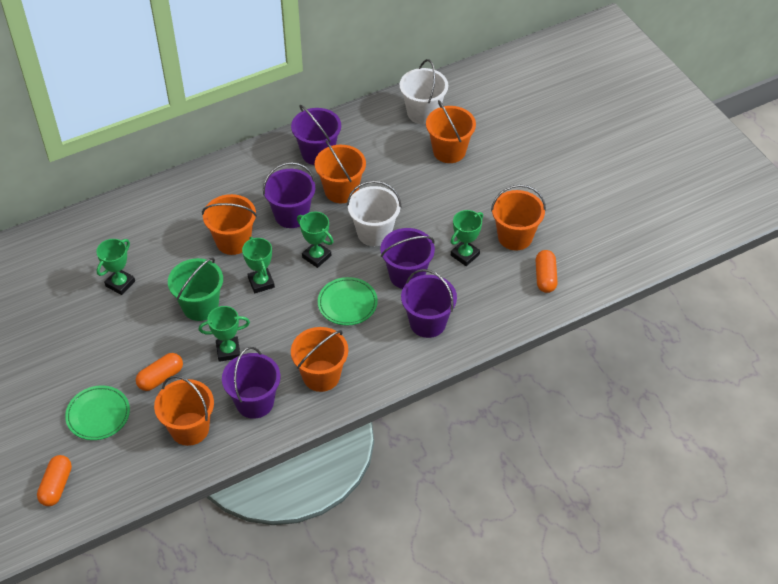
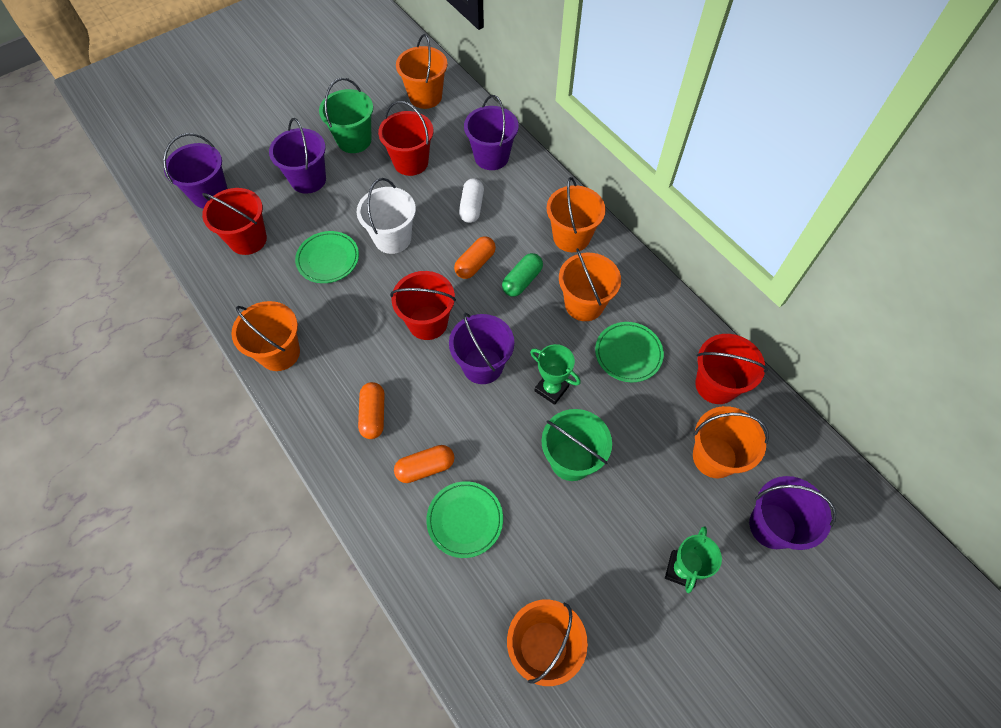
green bucket: [168,258,223,321] = 1 -> [319,78,373,153] [542,409,612,481] = 2
green capsule: none = 0 -> [502,253,543,297] = 1
green plate: [65,385,130,440] [318,277,378,326] = 2 -> [295,231,359,283] [426,481,503,558] [595,322,664,382] = 3
green trophy: [96,239,135,295] [199,306,250,362] [242,237,275,293] [297,212,334,268] [451,210,483,266] = 5 -> [530,344,581,405] [665,526,722,594] = 2
red bucket: none = 0 -> [202,188,267,255] [378,101,433,176] [390,271,456,340] [695,334,768,404] = 4
white bucket: [347,181,402,246] [400,59,448,124] = 2 -> [357,178,416,254] = 1
white capsule: none = 0 -> [459,178,484,223] = 1

